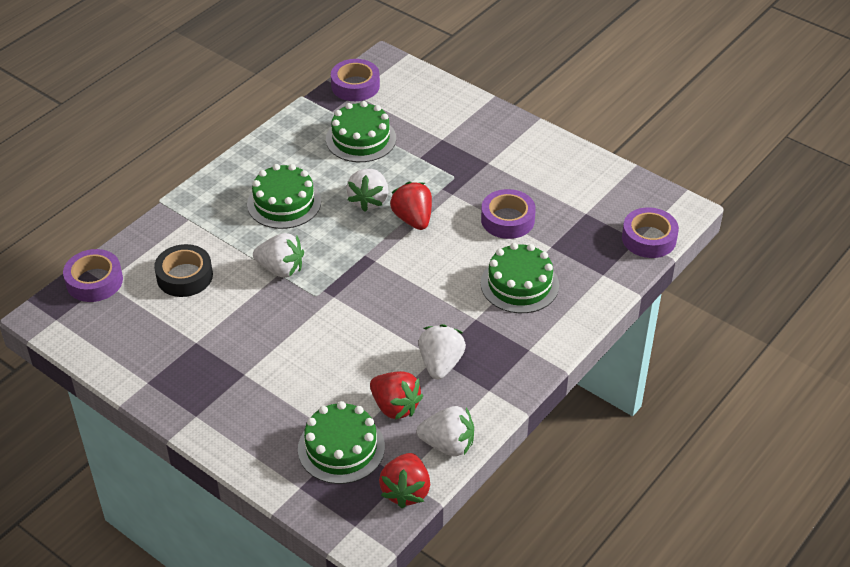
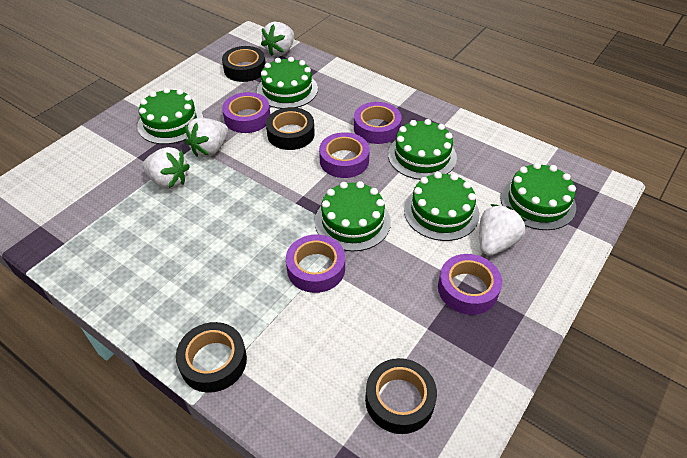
black tape: [154,244,213,297] = 1 -> [176,322,247,393] [222,46,266,82] [266,107,315,150] [365,358,437,434] = 4
green cake: [247,164,321,229] [298,401,385,484] [326,101,396,162] [481,243,559,313] = 4 -> [137,88,203,144] [257,57,318,109] [315,181,391,251] [388,119,457,180] [404,172,479,241] [500,162,576,230] = 6
purple tape: [63,249,123,302] [331,59,380,101] [481,189,536,239] [622,207,679,258] = 4 -> [222,92,270,133] [286,234,345,293] [319,132,370,178] [354,102,402,144] [438,254,502,315] = 5
red strawberry: [370,371,423,420] [379,453,430,508] [390,182,432,230] = 3 -> none = 0

